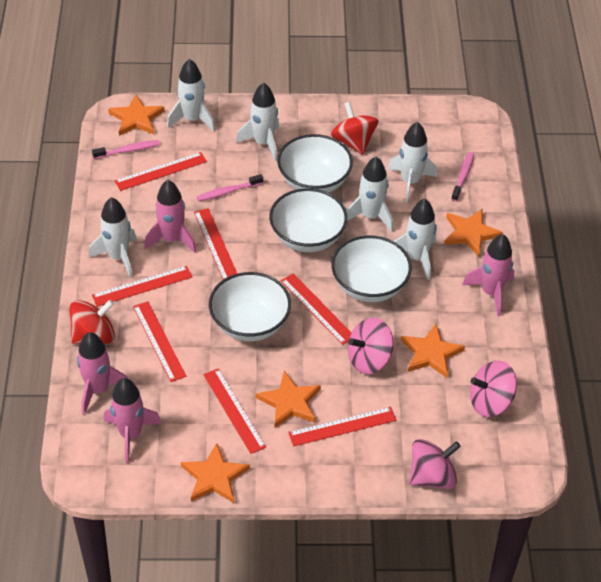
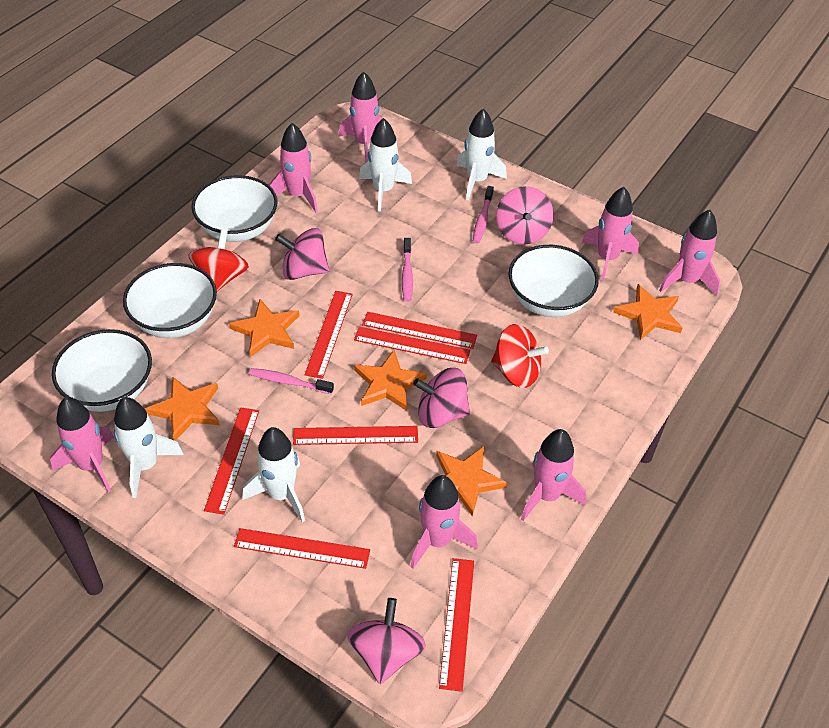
pink rocket: [77,332,128,415] [104,378,162,463] [144,180,197,253] [462,234,514,317] = 4 -> [50,397,115,493] [269,123,318,212] [339,71,383,163] [410,475,478,569] [521,429,586,521] [582,187,639,281] [659,210,720,295] = 7
pink spinning top: [348,318,393,374] [409,439,461,489] [470,361,517,417] = 3 -> [275,228,329,280] [347,598,426,684] [413,368,470,428] [496,186,554,245] = 4
white rocket: [89,197,136,278] [167,59,215,131] [236,83,279,161] [346,157,393,232] [388,122,437,203] [394,199,437,280] = 6 -> [114,397,184,498] [242,427,305,522] [359,118,412,212] [456,109,507,200] = 4

